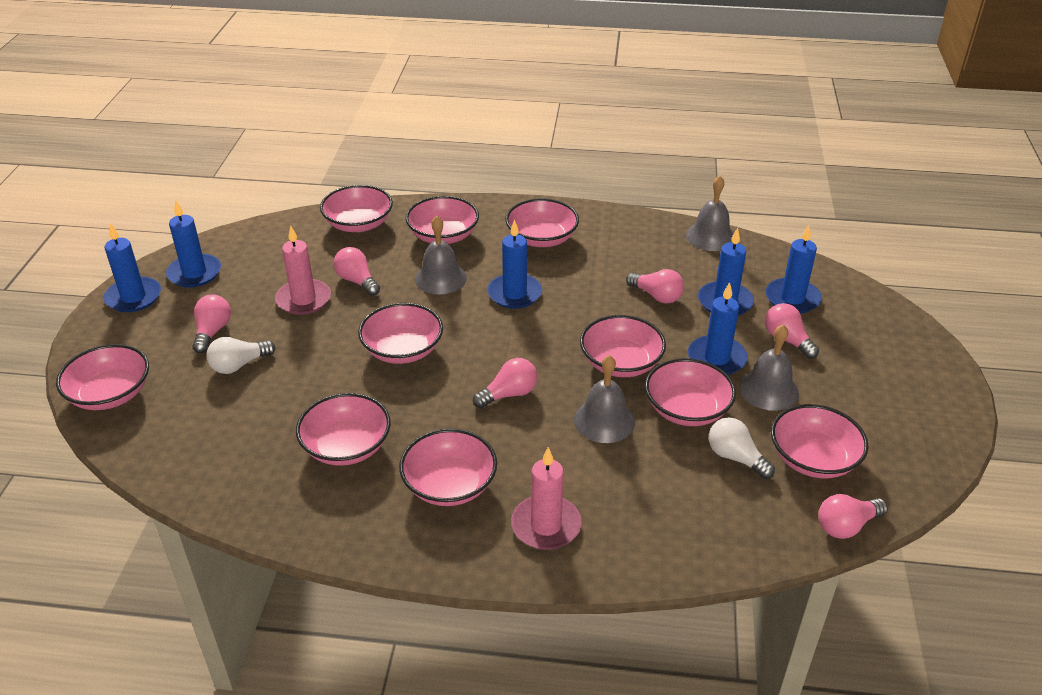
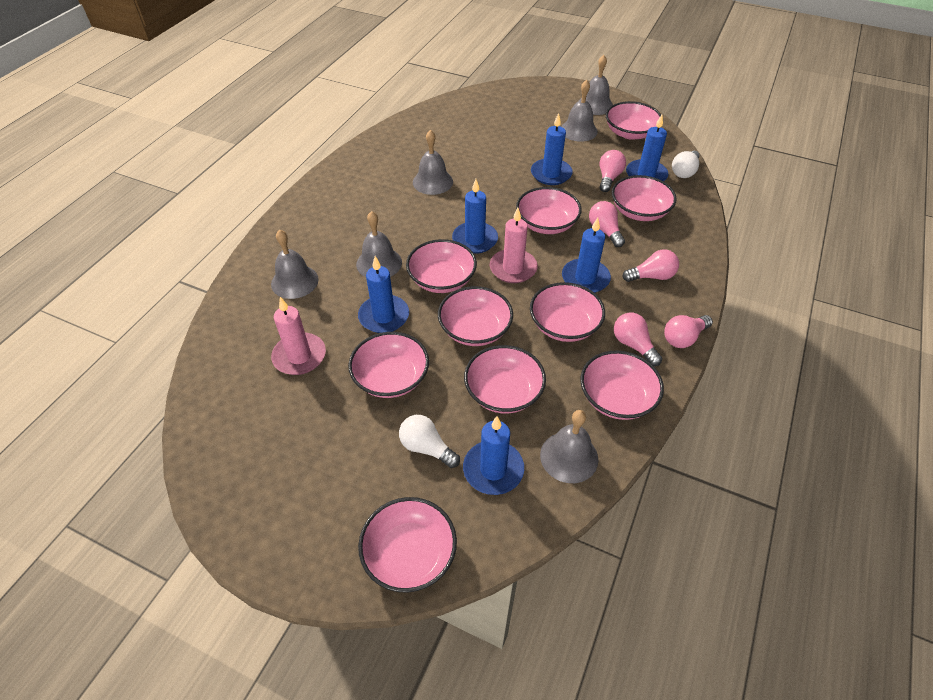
grey bell: [415,216,467,294] [574,355,635,443] [686,176,734,251] [739,324,799,411] = 4 -> [271,230,319,299] [356,211,402,277] [413,130,453,195] [540,410,598,483] [561,80,598,142] [579,55,613,115] = 6
pink light bulb: [192,295,231,353] [333,247,380,296] [473,358,537,408] [626,269,684,304] [765,303,819,359] [818,494,888,539] = 6 -> [589,201,625,247] [600,150,626,192] [614,313,662,366] [622,250,679,282] [664,315,713,348] = 5

